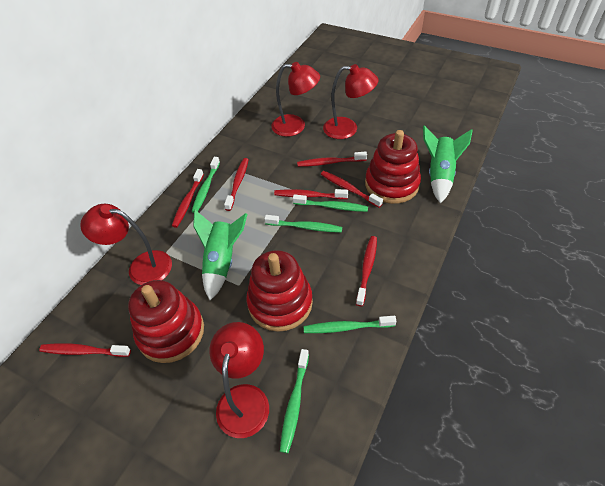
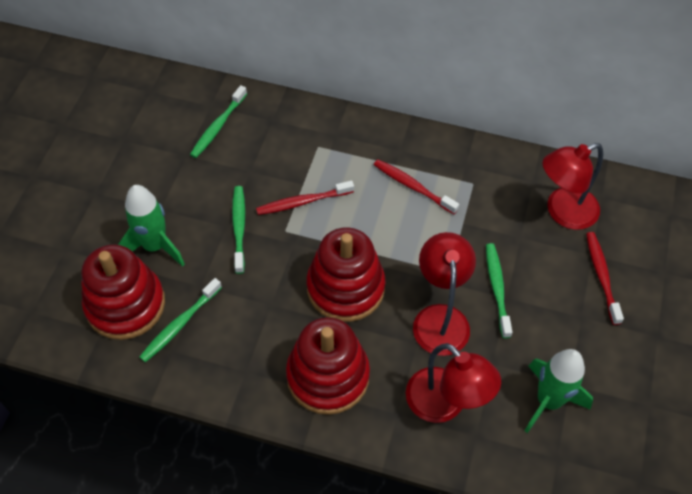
green toothbrush: [191,157,220,213] [264,215,342,233] [280,349,309,453] [293,194,368,212] [304,316,397,333] = 5 -> [139,278,222,362] [190,85,247,158] [232,186,245,274] [486,243,513,338] = 4
red lamp: [80,204,172,285] [209,322,269,438] [271,62,320,137] [323,64,379,139] = 4 -> [406,343,501,423] [413,232,476,356] [543,143,603,230] = 3
red toothbrush: [39,343,131,357] [172,169,204,228] [224,158,249,211] [274,189,348,199] [297,151,367,167] [321,171,383,208] [356,236,377,306] = 7 -> [256,181,354,215] [374,159,459,214] [586,232,624,325] = 3

